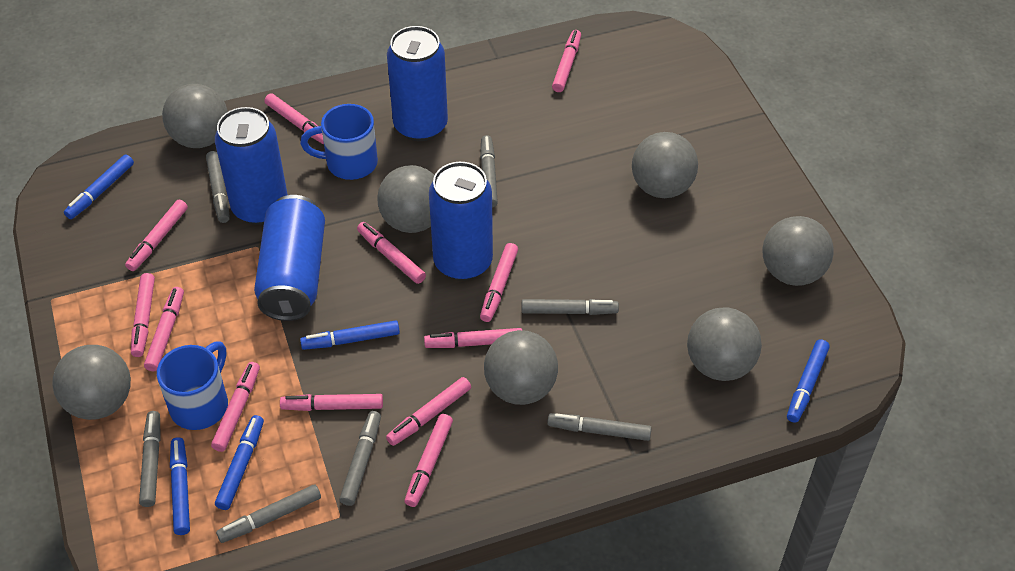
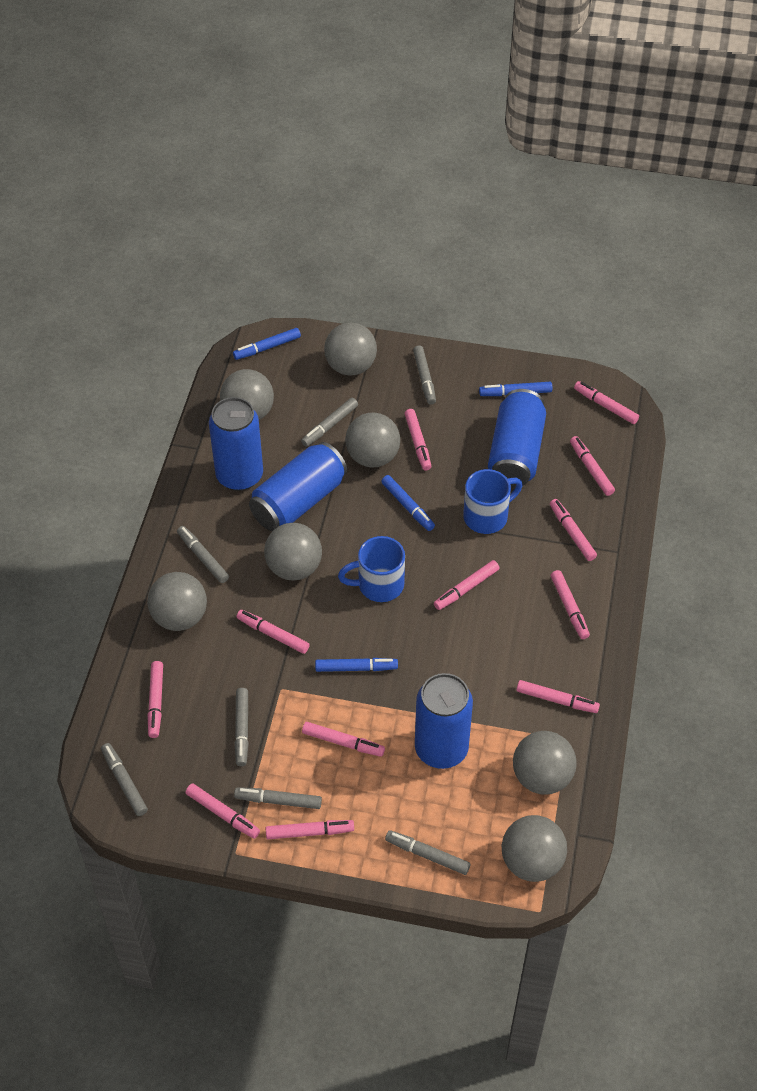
blue marker: [64,154,134,219] [170,437,190,535] [215,415,264,510] [300,320,400,350] [787,339,830,423] = 5 -> [233,328,301,360] [315,658,398,672] [381,475,435,531] [479,382,552,396] = 4

